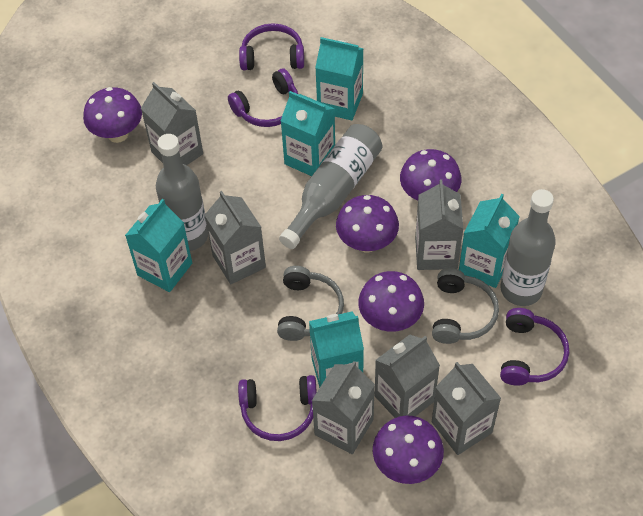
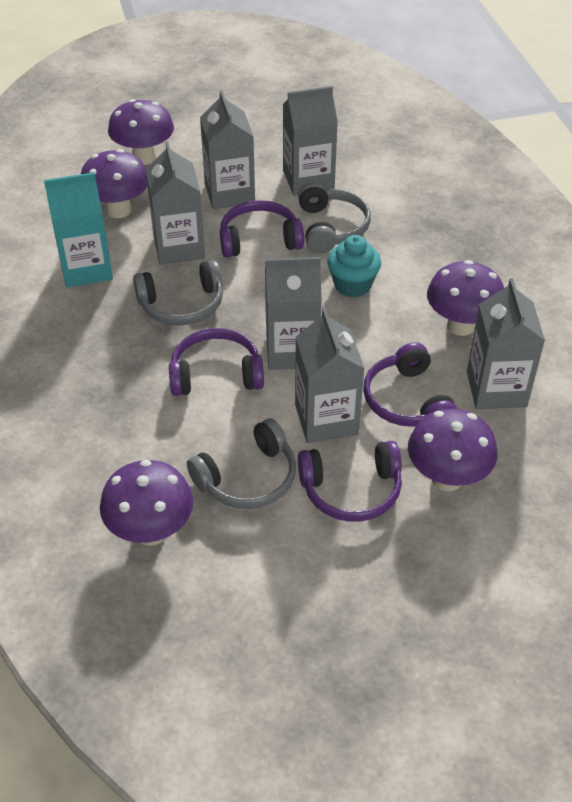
grey bottle: [156,134,208,251] [279,124,382,249] [501,189,556,306] = 3 -> none = 0
grey headphones: [277,266,344,341] [432,268,499,344] = 2 -> [133,260,223,326] [187,418,296,509] [298,182,371,254] = 3
turquoise carton: [125,199,192,292] [281,91,335,176] [309,311,364,388] [315,37,363,120] [459,194,520,288] = 5 -> [44,172,113,287] = 1
turquoise cupcake: none = 0 -> [327,235,381,297] = 1

